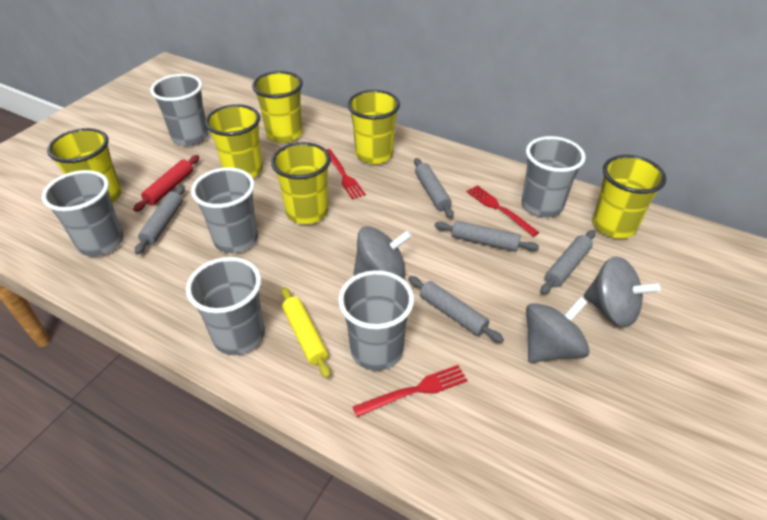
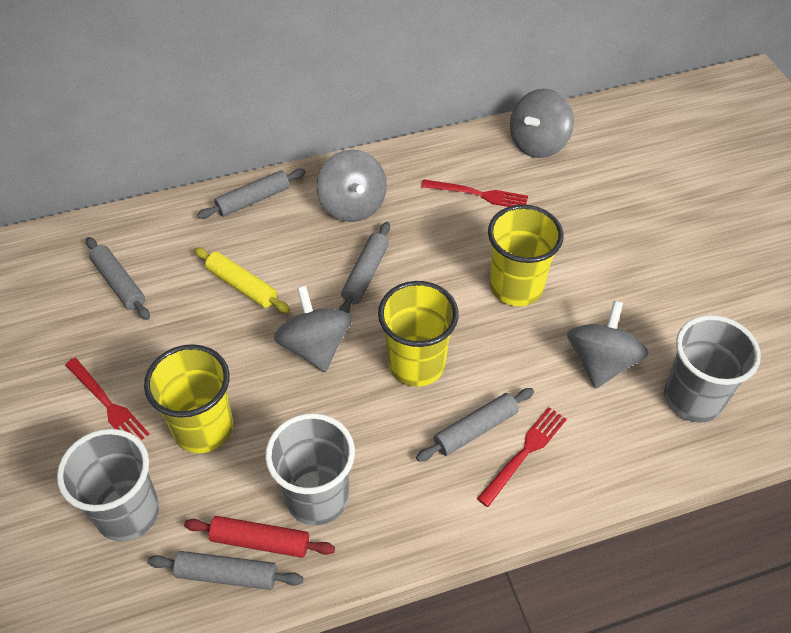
grey cup: [42,170,124,256] [150,74,209,146] [186,257,265,355] [191,168,258,253] [338,270,414,371] [522,136,586,217] = 6 -> [57,429,159,541] [265,413,355,525] [664,315,761,423] = 3
grey spinning top: [353,226,412,279] [526,297,590,363] [584,256,661,327] = 3 -> [274,286,352,372] [316,150,387,222] [510,89,574,158] [567,301,649,389] = 4
yellow cup: [47,128,122,203] [205,104,263,178] [252,71,303,143] [271,142,331,224] [347,90,400,164] [593,155,666,239] = 6 -> [144,344,233,453] [378,281,459,387] [488,205,564,306] = 3

